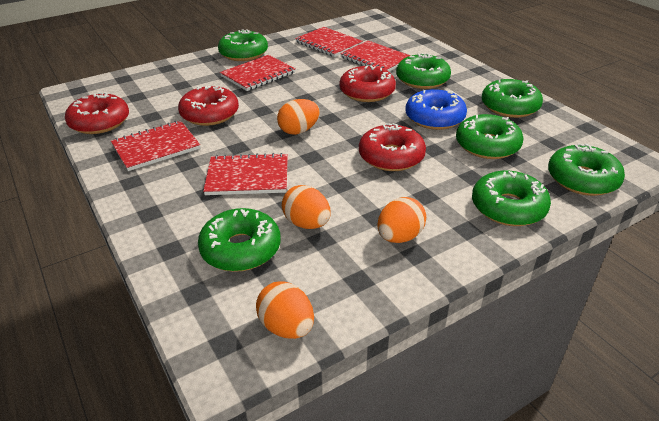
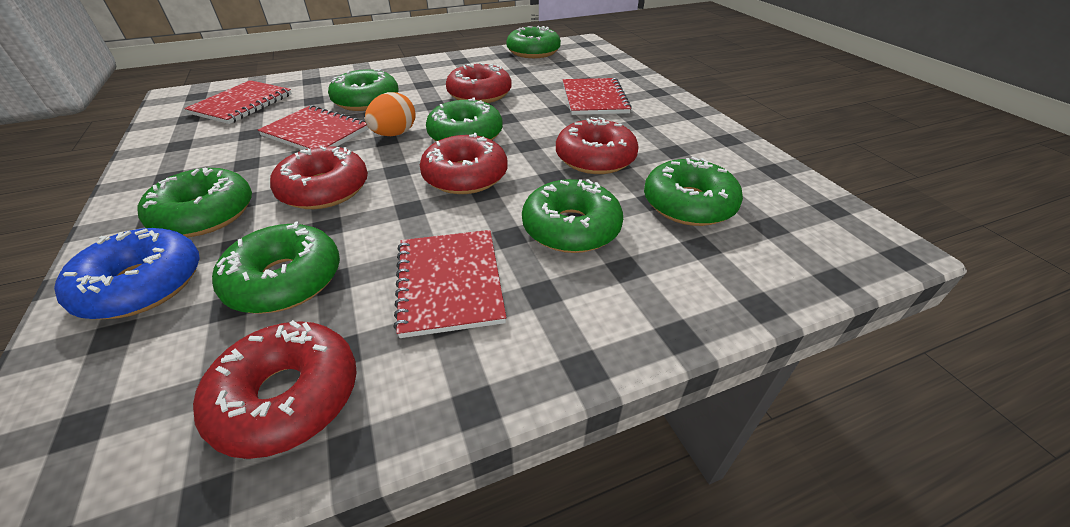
orange egg: [256,281,314,339] [277,99,320,135] [282,185,331,229] [377,197,426,243] = 4 -> [365,92,416,136] = 1
red donut: [65,92,129,134] [178,86,239,126] [339,66,396,102] [359,123,426,171] = 4 -> [193,320,357,459] [270,146,368,209] [420,133,507,194] [446,63,511,103] [556,117,639,174] = 5
red notebook: [111,121,200,171] [203,153,288,195] [220,55,296,91] [295,27,363,57] [340,41,411,71] = 5 -> [184,80,292,124] [258,105,369,150] [393,230,506,338] [563,78,632,115] = 4

